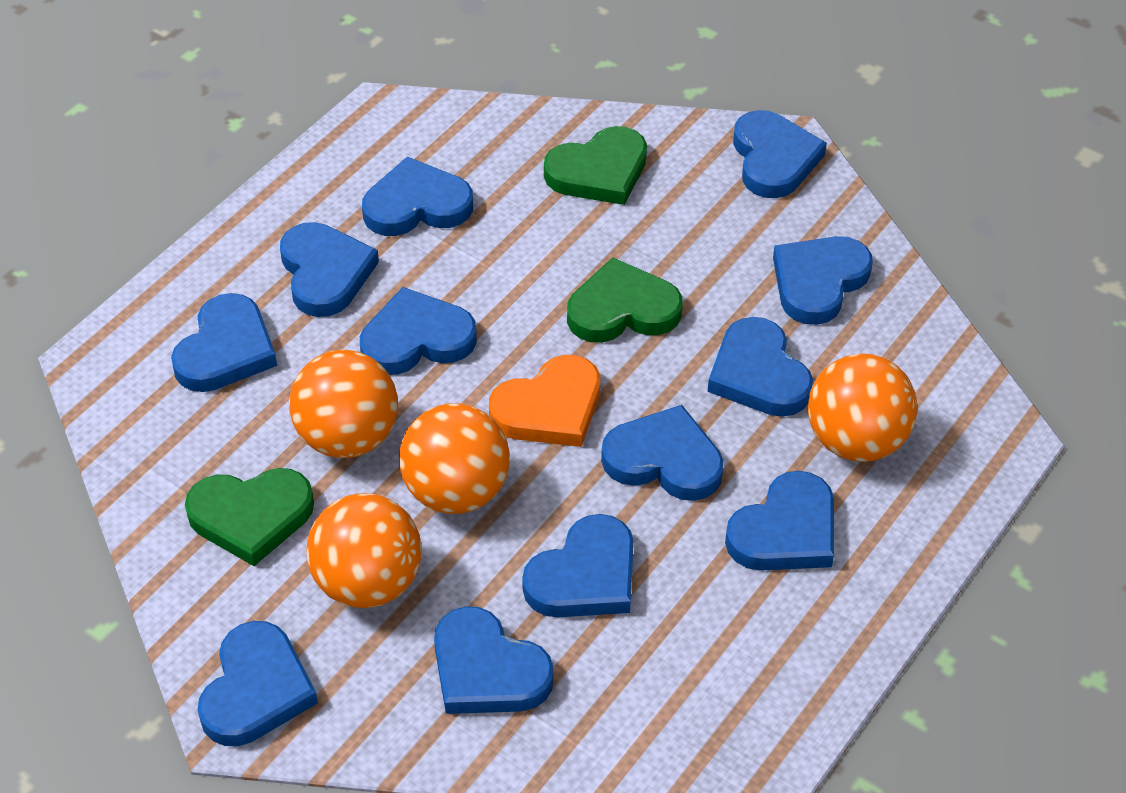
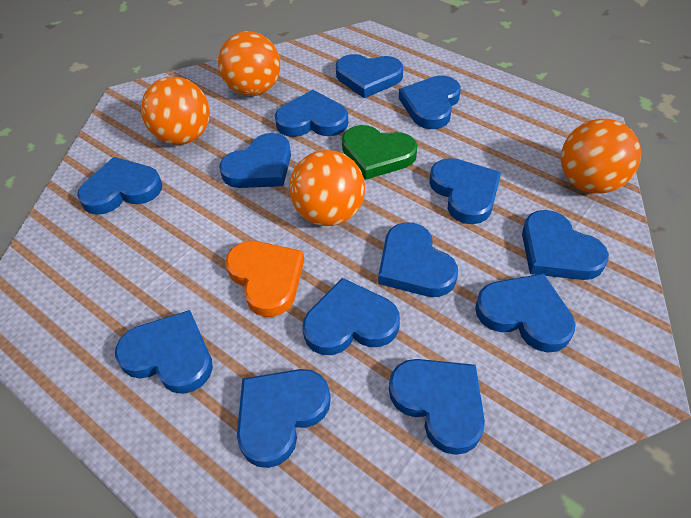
blue heart: [171,293,277,392] [197,621,318,746] [280,222,379,317] [360,287,477,375] [362,157,473,236] [434,606,554,714] [522,514,634,618] [601,405,724,501] [708,317,813,417] [725,471,834,571] [733,110,827,198] [773,236,873,325] = 12 -> [77,157,162,215] [115,310,213,394] [219,133,291,188] [237,369,331,468] [275,90,348,137] [302,278,400,355] [336,54,403,98] [378,223,458,297] [389,359,485,455] [399,75,461,129] [429,158,501,224] [475,273,576,353] [522,210,609,280] = 13
green heart: [185,468,314,566] [544,126,647,205] [567,257,683,343] = 3 -> [342,125,417,180] = 1

